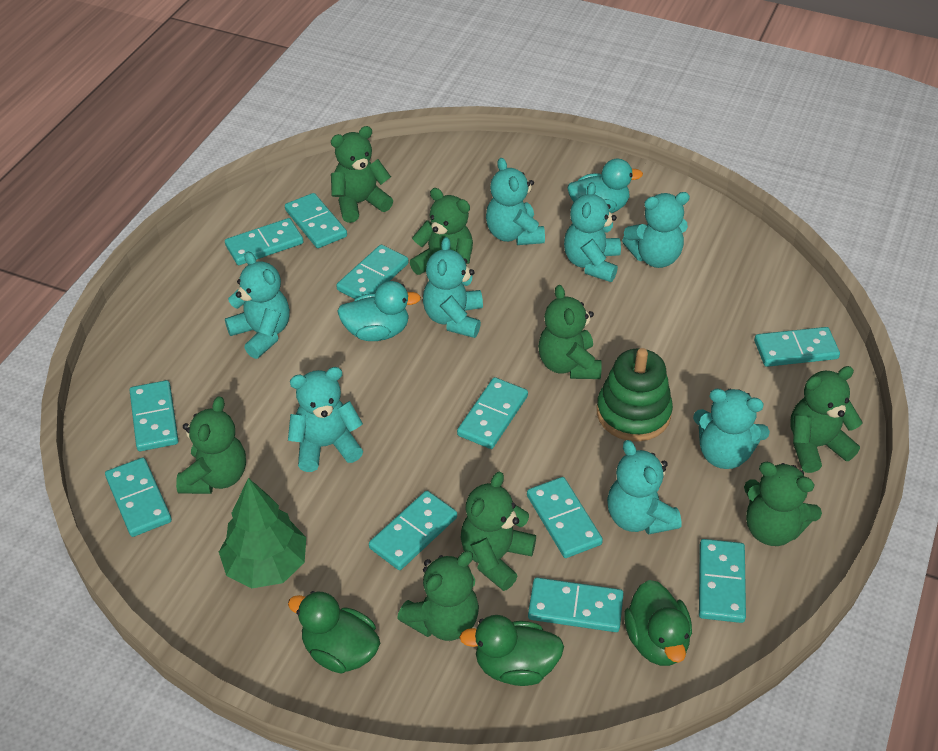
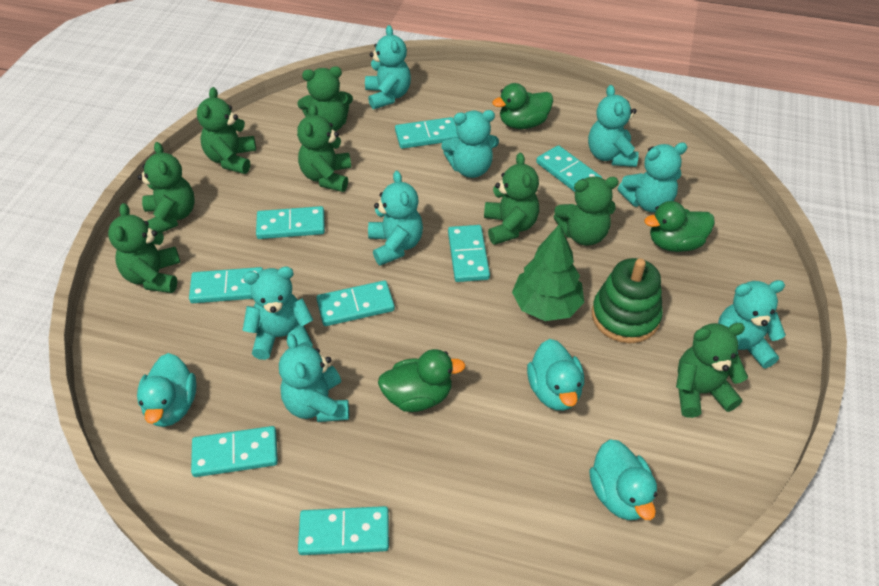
turquoise domino: [105,458,172,537] [130,380,179,451] [225,218,303,265] [285,193,347,248] [336,245,408,299] [369,491,457,570] [457,377,528,449] [527,477,603,558] [528,577,624,632] [699,539,746,623] [754,327,840,367] = 11 -> [189,267,263,303] [191,426,278,477] [256,206,325,239] [298,506,389,555] [316,280,395,326] [395,117,459,149] [448,225,490,282] [536,145,602,192] = 8
turquoise duck: [337,281,421,341] [568,159,643,213] = 2 -> [137,353,197,427] [527,339,584,411] [589,440,657,520] = 3

